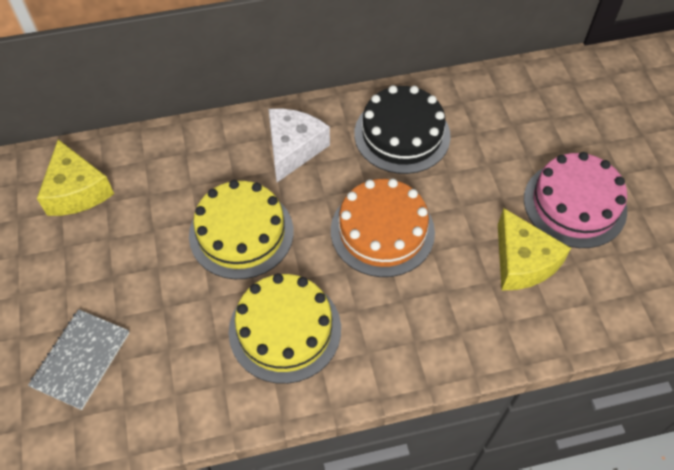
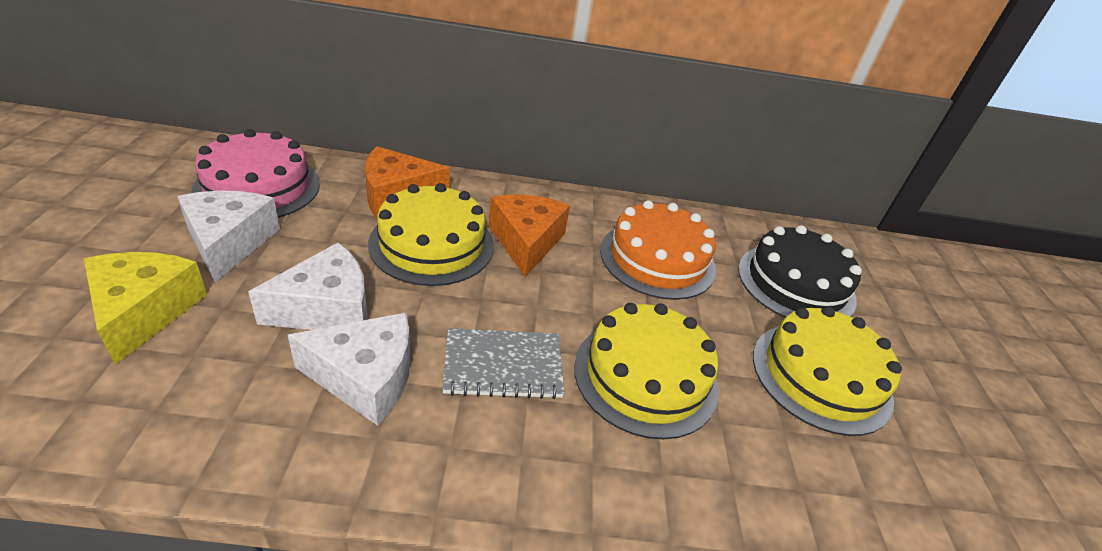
orange cheese: none = 0 -> [365,146,450,218] [489,195,570,277] = 2
white cheese: [269,108,330,182] = 1 -> [177,191,280,282] [248,242,368,330] [288,312,410,426] = 3
yellow cake: [189,180,293,279] [229,274,341,384] = 2 -> [368,183,494,286] [574,303,719,439] [753,306,902,436] = 3
yellow cheese: [37,139,114,216] [498,208,571,290] = 2 -> [84,252,207,365] = 1

